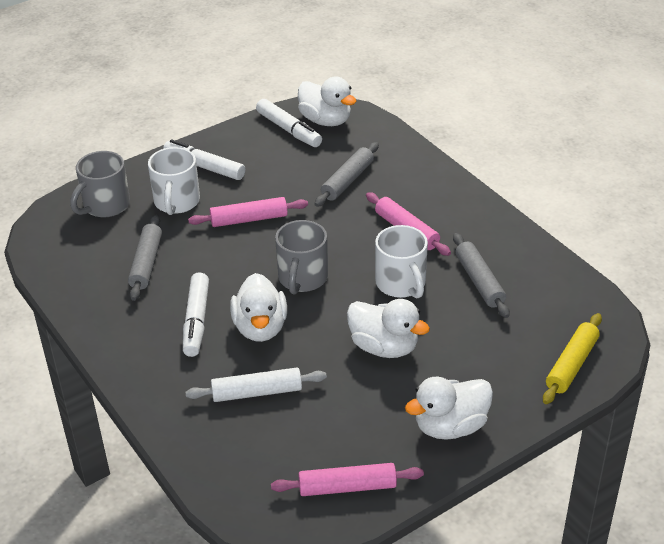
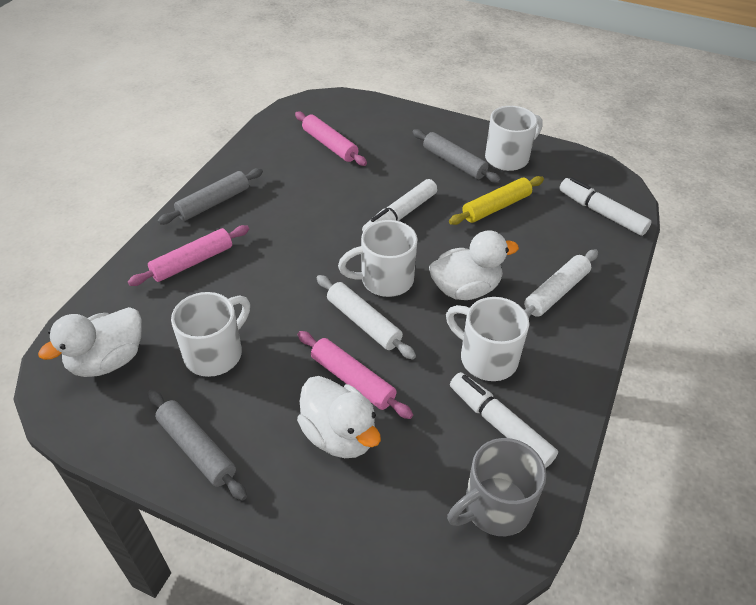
grey mug: [70,151,130,217] [275,220,328,294] = 2 -> [447,438,546,536] = 1
white duck: [230,273,287,342] [298,77,356,126] [347,299,430,358] [405,377,493,440] = 4 -> [38,307,142,377] [297,376,381,458] [429,230,519,300] = 3
white mug: [148,147,200,215] [375,225,428,298] = 2 -> [171,292,250,377] [338,220,417,297] [446,297,529,381] [485,106,543,171] = 4
white rolling pin: [186,368,327,402] = 1 -> [317,275,416,360] [524,249,598,318] = 2

